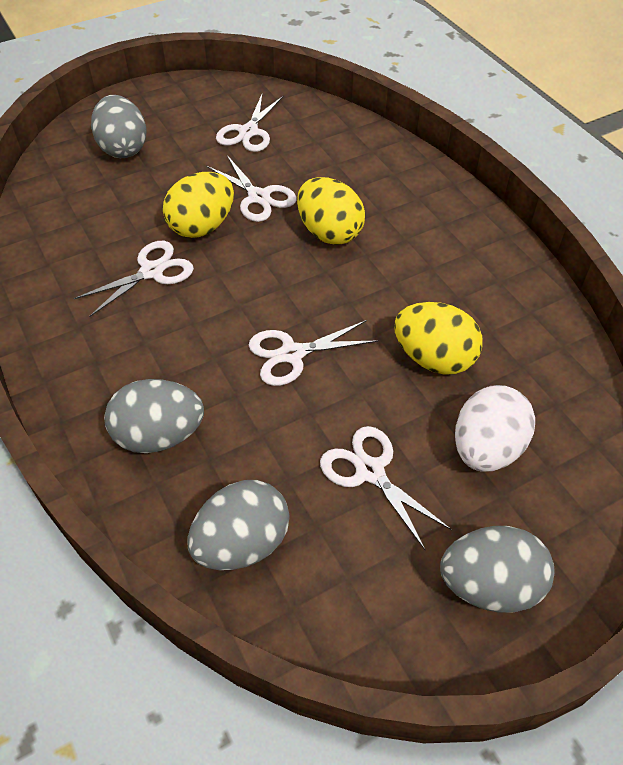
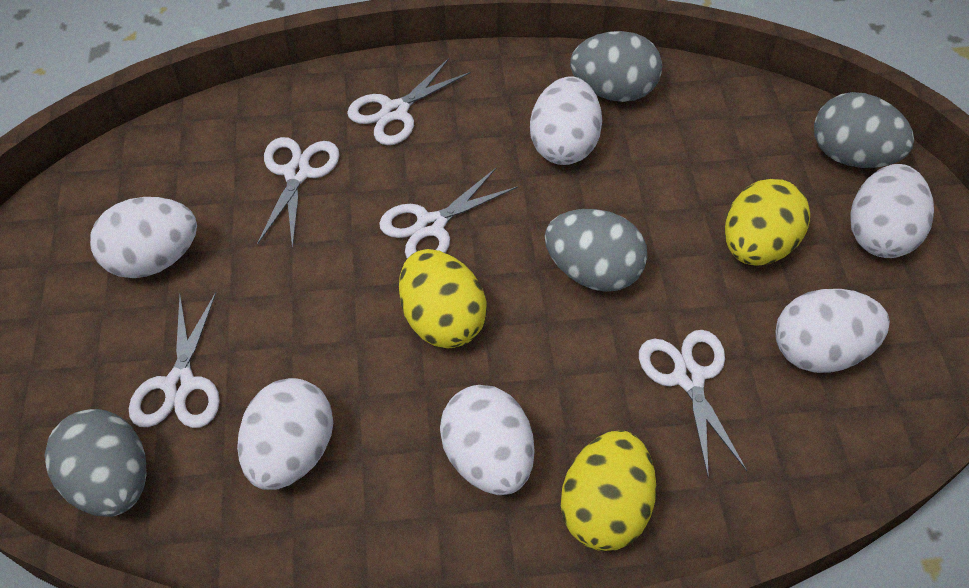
white egg: [455,385,535,472] = 1 -> [90,197,197,278] [237,378,333,490] [440,385,534,495] [530,76,602,165] [775,289,890,373] [850,164,934,258] = 6

